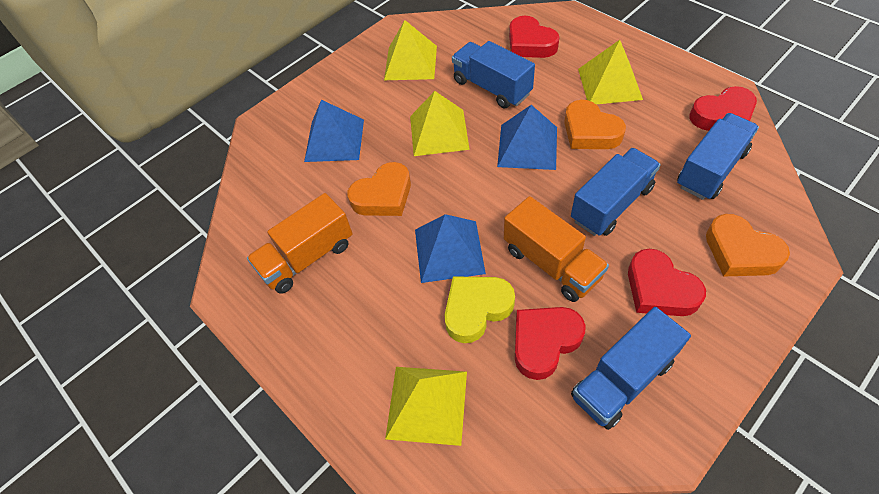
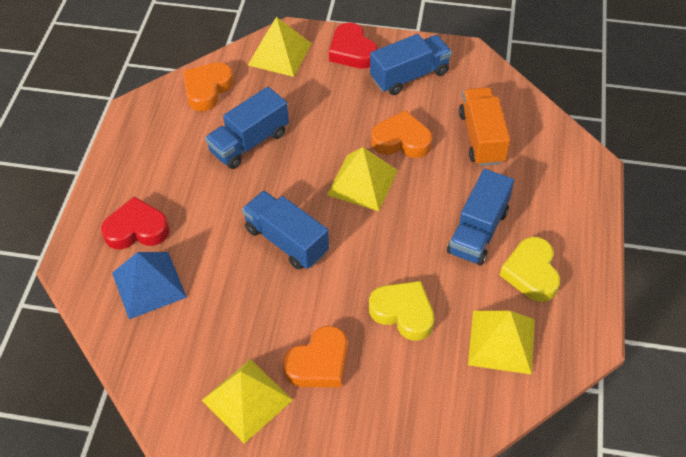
blue pyramid: [304,100,364,162] [415,214,486,283] [497,105,557,170] = 3 -> [112,252,187,319] = 1
orange truck: [247,193,353,294] [504,196,609,302] = 2 -> [459,87,510,166] = 1
red heart: [509,16,559,58] [515,307,586,380] [628,249,706,316] [690,86,757,131] = 4 -> [101,197,170,250] [329,23,378,69] = 2
yellow heart: [445,276,515,343] = 1 -> [369,281,435,341] [500,237,560,302] = 2

